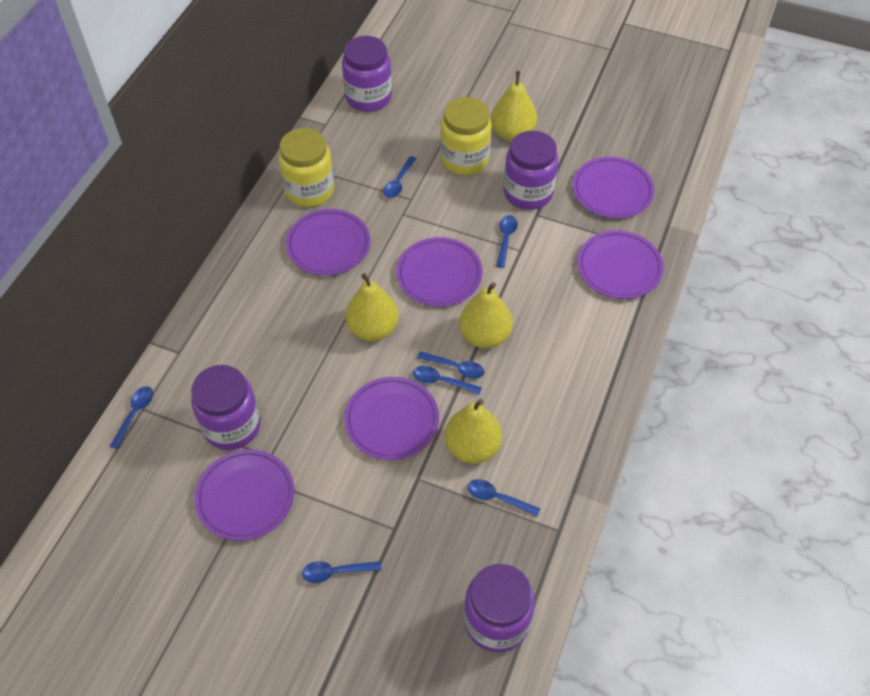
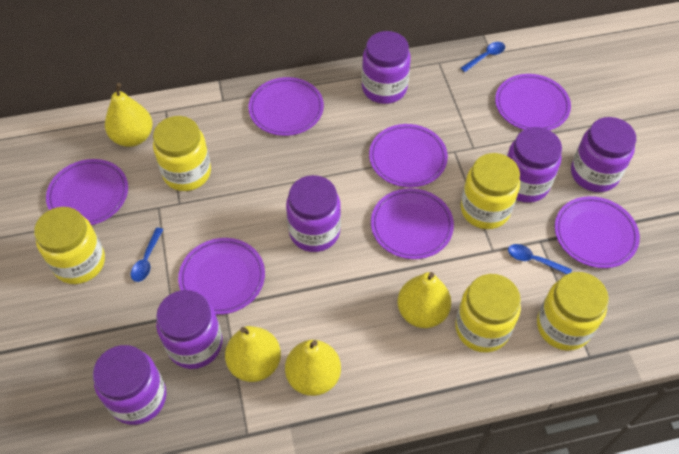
blue spoon: [110,386,153,449] [302,561,382,583] [383,156,416,198] [413,366,482,394] [417,351,484,379] [467,479,540,516] [496,215,518,268] = 7 -> [131,227,163,282] [461,42,505,72] [508,244,572,274] = 3
purple jar: [191,365,261,450] [342,36,392,112] [464,564,535,653] [504,131,558,210] = 4 -> [93,345,166,425] [156,290,223,369] [286,175,341,252] [362,31,411,104] [507,127,562,203] [571,117,636,192] = 6
purple plate: [195,449,294,541] [286,209,370,275] [345,377,439,460] [397,237,483,306] [573,157,654,218] [577,230,664,299] = 6 -> [46,159,128,225] [178,238,265,315] [248,77,324,136] [369,124,448,187] [371,188,454,259] [495,74,571,130] [555,196,640,268] = 7
yellow jar: [278,128,334,207] [440,97,492,175] = 2 -> [34,207,105,284] [153,116,211,191] [455,274,521,353] [461,153,520,229] [537,272,609,351] = 5

